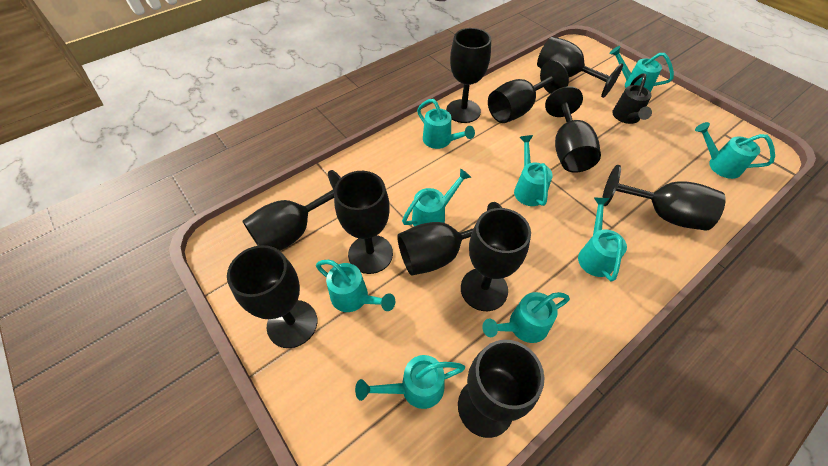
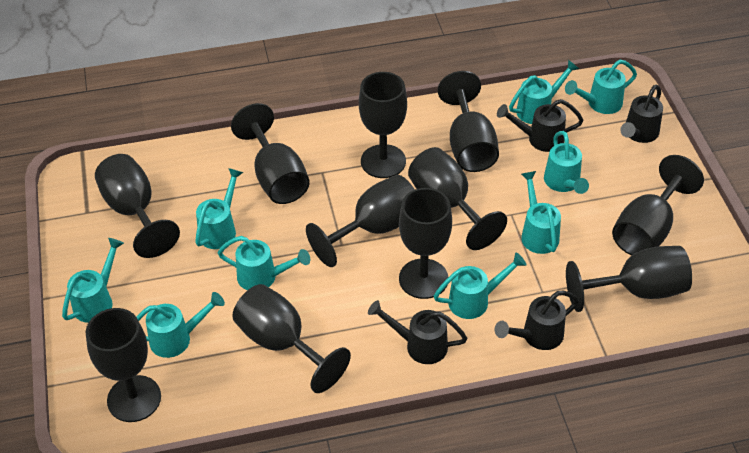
black watering can: [612,73,652,124] = 1 -> [368,300,467,364] [494,291,579,350] [497,99,584,152] [620,85,663,143] = 4

